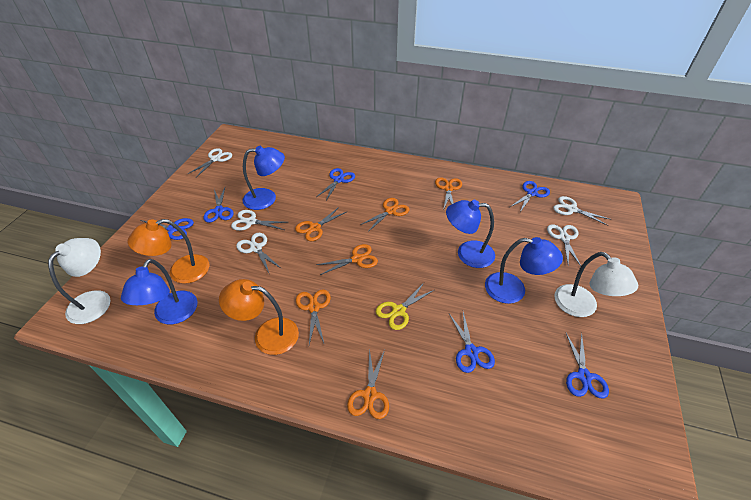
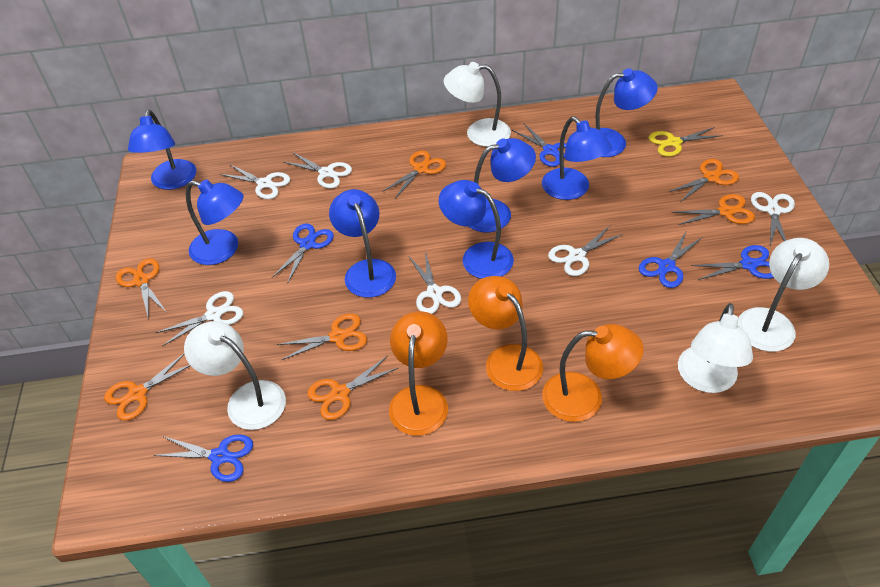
blue lamp: [121,259,197,324] [243,146,285,210] [446,200,495,268] [485,237,563,304] = 4 -> [128,110,196,190] [186,179,243,265] [329,189,396,297] [439,180,514,279] [468,138,536,232] [542,117,612,200] [596,68,658,157] = 7
blue scissors: [140,218,194,240] [203,188,234,223] [316,168,355,200] [449,312,495,373] [510,181,550,212] [566,333,609,399] = 6 -> [154,434,253,482] [272,223,334,284] [512,124,566,167] [639,230,703,288] [691,245,774,280] = 5
orange lamp: [128,219,210,284] [219,279,299,355] = 2 -> [389,311,448,436] [468,276,543,391] [542,324,643,422] = 3
orange scissors: [295,207,346,241] [296,289,331,345] [316,244,378,275] [347,348,389,419] [360,198,409,232] [435,177,462,210] = 6 -> [104,354,190,421] [116,258,166,320] [277,314,367,360] [307,356,398,420] [382,151,446,199] [669,159,739,202] [672,194,755,225] = 7
white lamp: [48,238,111,324] [554,252,638,317] = 2 -> [184,321,286,430] [444,62,511,147] [678,303,753,393] [738,238,829,352] = 4
white scissors: [188,148,232,177] [231,210,288,231] [236,233,282,273] [547,224,581,266] [553,196,609,226] = 5 -> [155,291,243,346] [220,164,290,199] [284,152,352,189] [409,252,461,314] [548,226,623,276] [751,192,795,246] = 6

